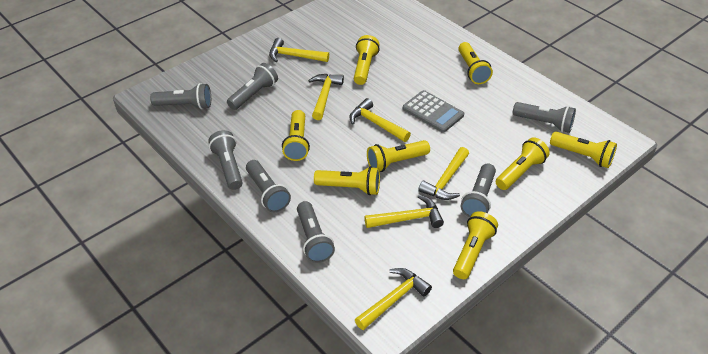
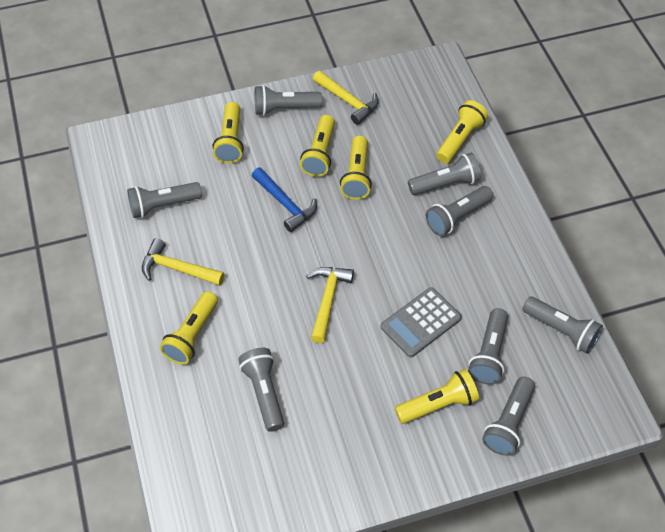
blue hammer: none = 0 -> [252,167,317,232] = 1
grey flashlight: [150,83,211,109] [208,130,243,190] [227,63,278,110] [246,160,291,212] [297,201,335,263] [461,163,496,218] [513,102,576,133] = 7 -> [127,182,202,218] [238,348,284,432] [255,85,322,115] [408,153,481,195] [426,186,493,236] [468,308,508,385] [482,377,535,456] [522,296,603,354] = 8
yellow flashlight: [282,110,310,161] [314,166,380,195] [354,35,380,85] [367,140,430,172] [453,211,498,279] [458,42,493,84] [496,137,550,190] [550,132,617,168] = 8 -> [160,291,218,365] [213,102,244,163] [300,115,335,177] [340,136,372,200] [395,369,479,424] [436,100,488,163] = 6
yellow hammer: [269,38,329,62] [308,74,344,120] [349,98,411,142] [355,268,432,330] [365,195,444,228] [418,147,469,200] = 6 -> [142,238,225,286] [306,267,354,343] [313,71,379,125] = 3

